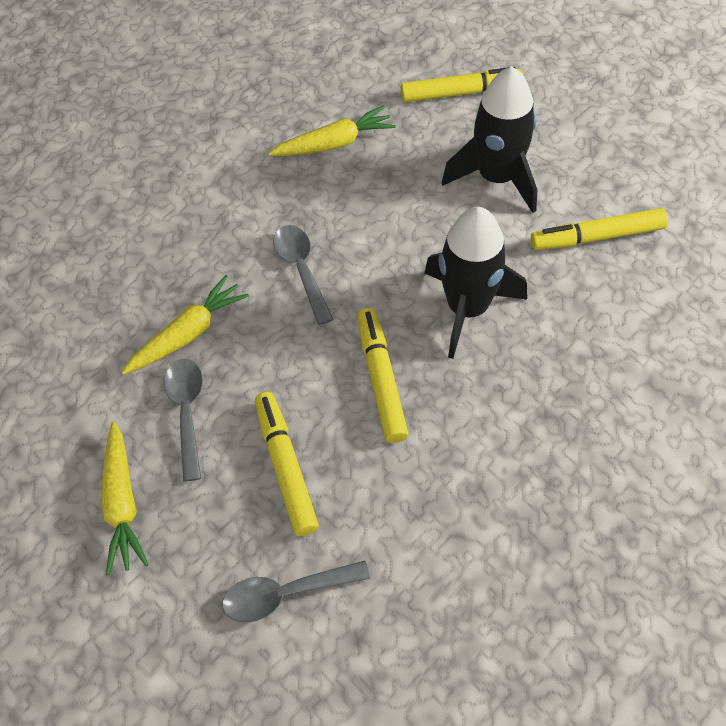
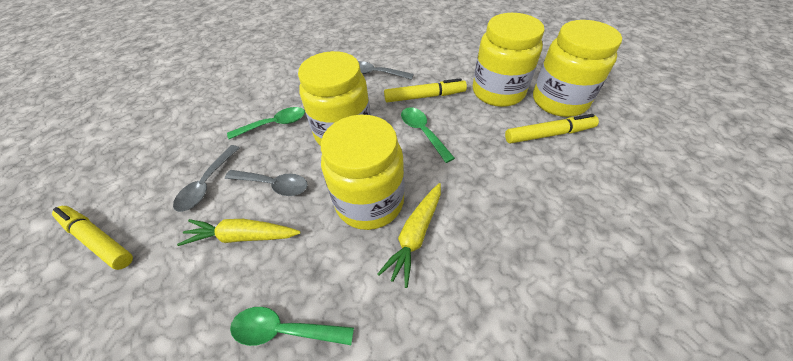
black rocket: [424,207,527,359] [442,66,537,213] = 2 -> none = 0
green spoon: none = 0 -> [227,107,305,139] [230,307,354,346] [401,107,455,163] = 3
yellow carrot: [101,422,149,575] [121,275,249,375] [268,105,396,156] = 3 -> [177,219,301,246] [377,183,441,288] = 2
yellow jar: none = 0 -> [298,51,371,146] [321,115,405,230] [473,13,545,107] [533,20,622,117] = 4
yellow marker: [255,392,319,536] [358,308,409,443] [401,67,523,102] [530,208,668,250] = 4 -> [52,206,133,270] [384,78,467,102] [505,114,599,144] = 3

